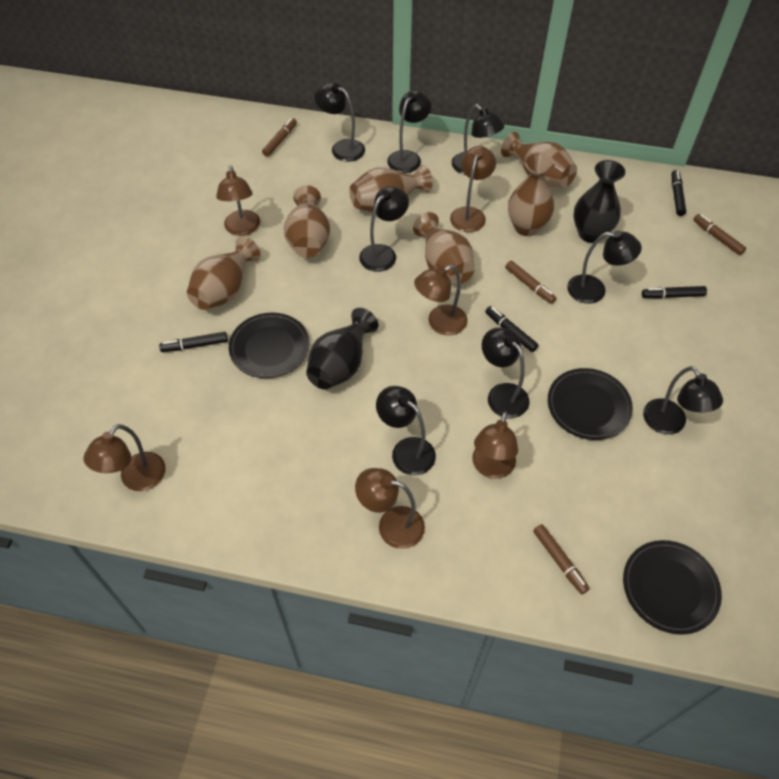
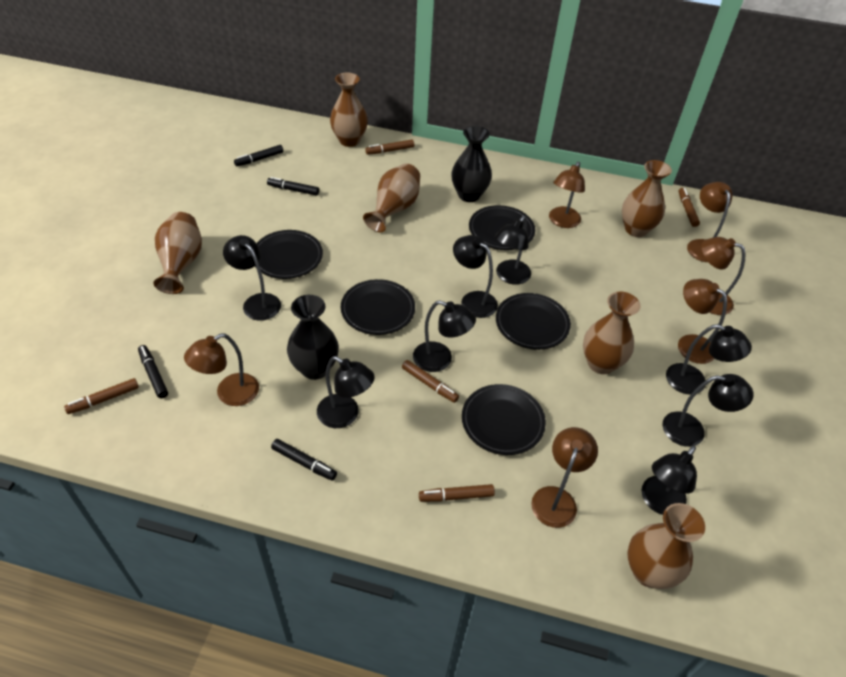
black plate: [229,313,309,378] [548,368,633,440] [623,540,722,635] = 3 -> [255,230,323,279] [341,279,415,335] [462,384,546,455] [469,205,535,250] [496,293,571,350] = 5
brown marker: [262,118,297,157] [505,261,556,304] [533,524,590,594] [693,214,746,255] = 4 -> [64,378,139,414] [365,140,414,155] [402,360,459,403] [419,484,495,502] [678,188,700,227] = 5

